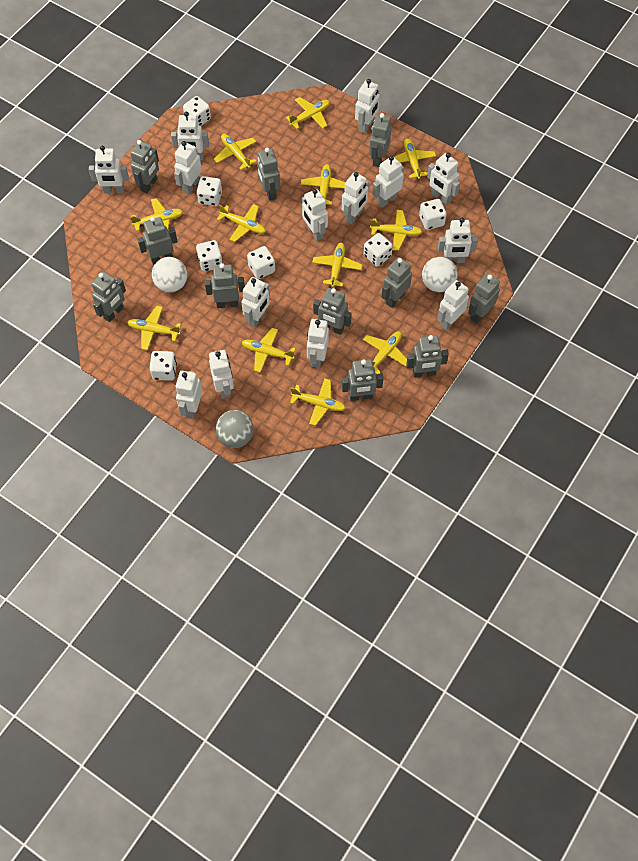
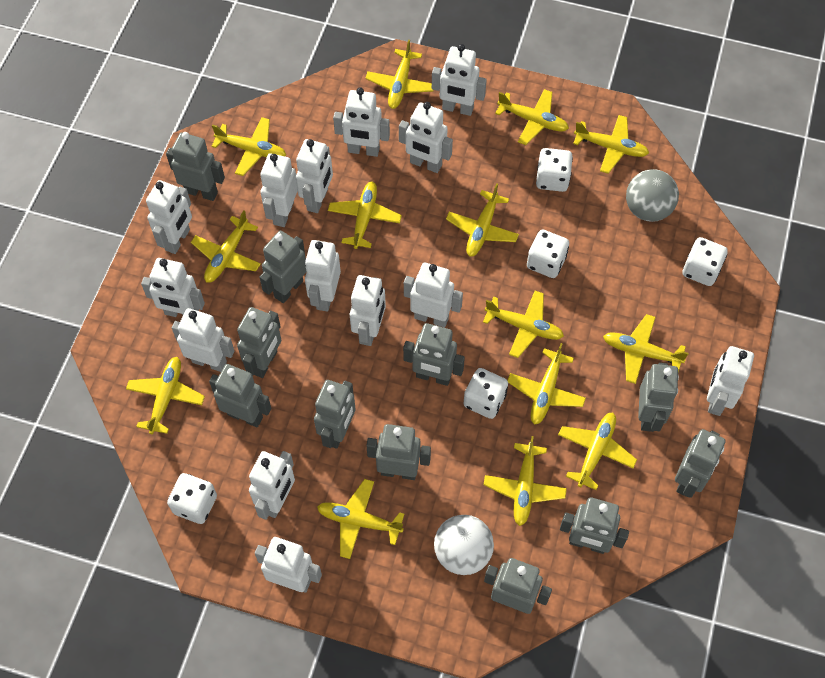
white ball: [152,257,187,293] [422,257,458,292] = 2 -> [434,515,494,575] = 1
white dice: [149,351,177,381] [183,96,211,126] [196,240,223,272] [197,176,222,206] [247,246,275,279] [364,233,393,267] [419,199,447,230] = 7 -> [167,473,217,524] [463,368,508,419] [527,230,569,278] [536,148,573,192] [682,237,728,286] = 5
yellow plane: [127,306,181,350] [130,198,183,231] [214,134,257,170] [217,204,266,242] [242,328,296,372] [286,97,330,129] [290,378,346,426] [301,164,345,205] [312,243,362,288] [363,331,407,374] [370,210,422,251] [395,139,436,179] = 12 -> [126,357,205,434] [191,210,261,283] [211,117,286,176] [317,479,404,559] [328,182,402,249] [365,40,434,109] [446,183,519,257] [483,291,564,358] [484,436,567,526] [495,89,569,145] [507,343,586,425] [558,413,637,490] [573,115,649,174] [603,314,689,384] = 14

